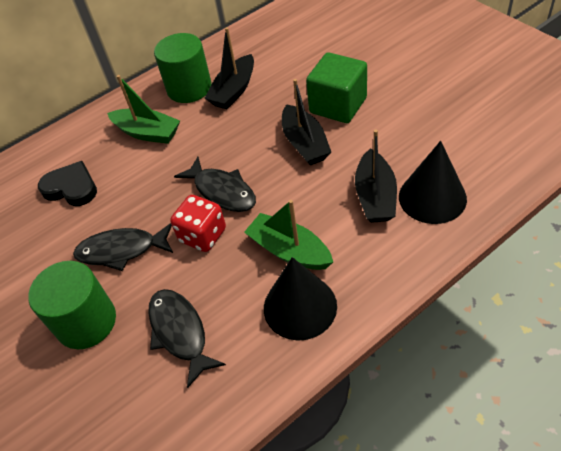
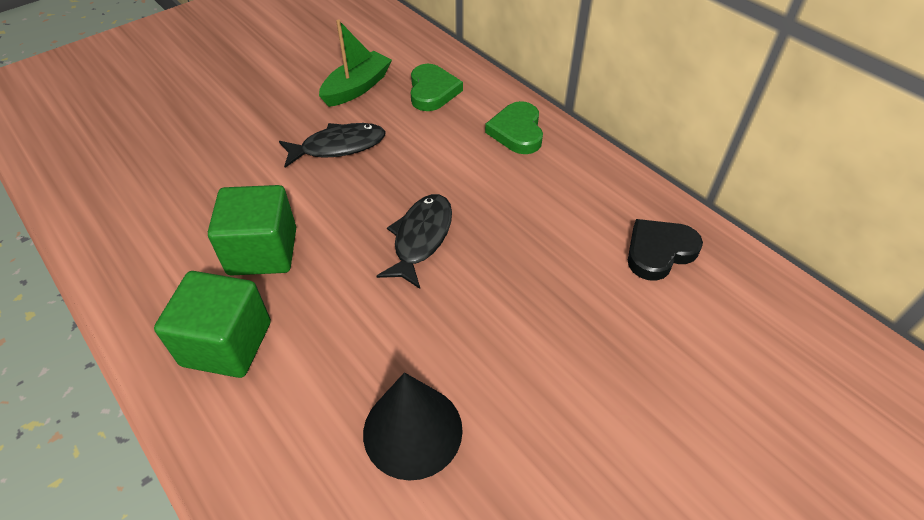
black boat: [205,27,254,109] [282,79,331,165] [355,129,397,223] = 3 -> none = 0
black cone: [264,257,337,341] [399,141,467,224] = 2 -> [363,372,463,481] = 1
black fish: [73,223,173,271] [148,289,226,388] [174,157,256,212] = 3 -> [279,123,386,168] [377,194,452,289] = 2
green boat: [107,75,180,144] [244,200,333,270] = 2 -> [319,20,392,107] = 1
green cube: [306,52,367,123] = 1 -> [154,271,271,378] [208,185,296,276] = 2
green cylinder: [28,261,116,349] [154,33,212,103] = 2 -> none = 0
green heart: none = 0 -> [410,64,463,111] [485,101,543,154] = 2
red dice: [170,195,226,252] = 1 -> none = 0

